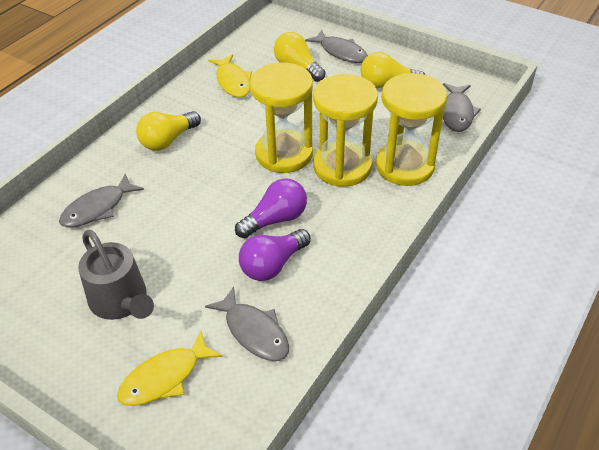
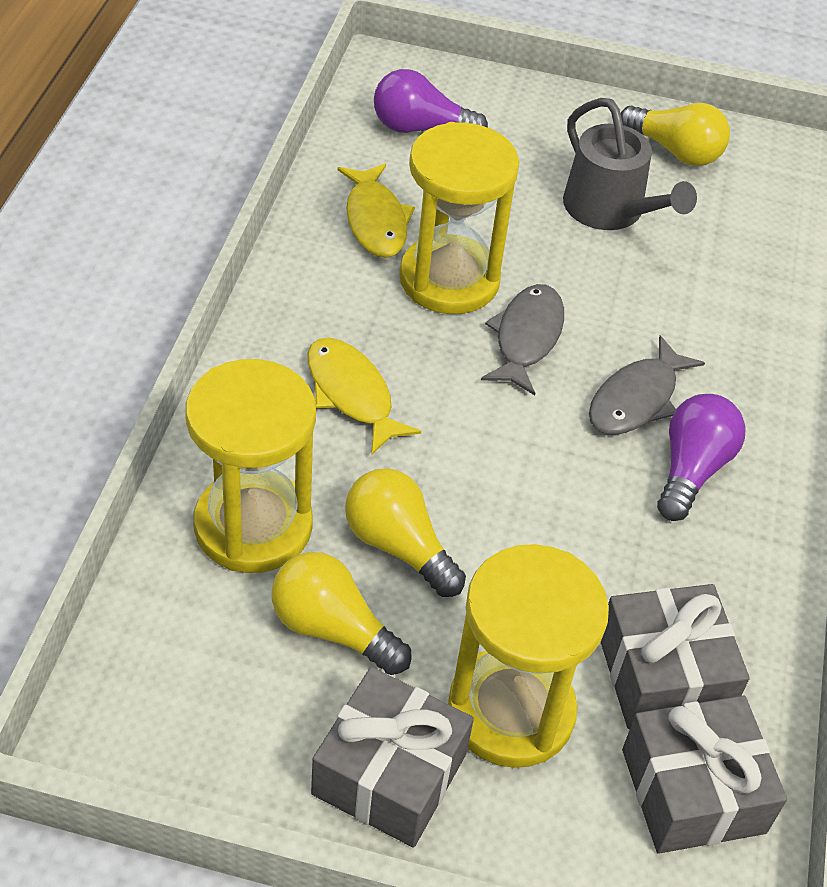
grey fish: [59,174,144,228] [205,286,289,361] [305,30,368,63] [443,83,481,132] = 4 -> [481,284,564,395] [589,335,705,434] = 2
grey gift: none = 0 -> [311,667,474,847] [601,584,750,729] [622,696,787,854] = 3

